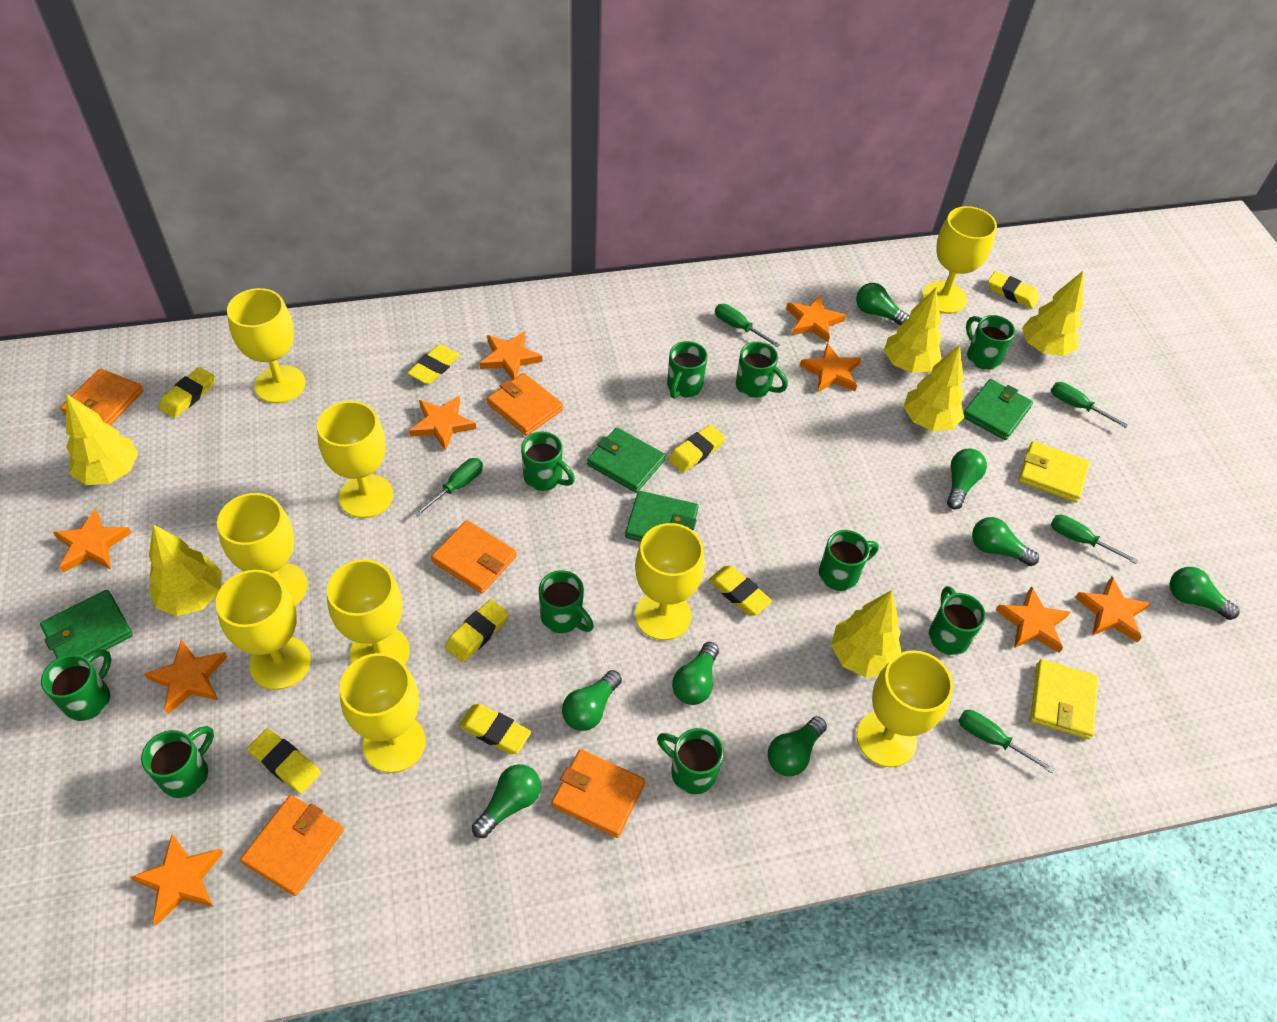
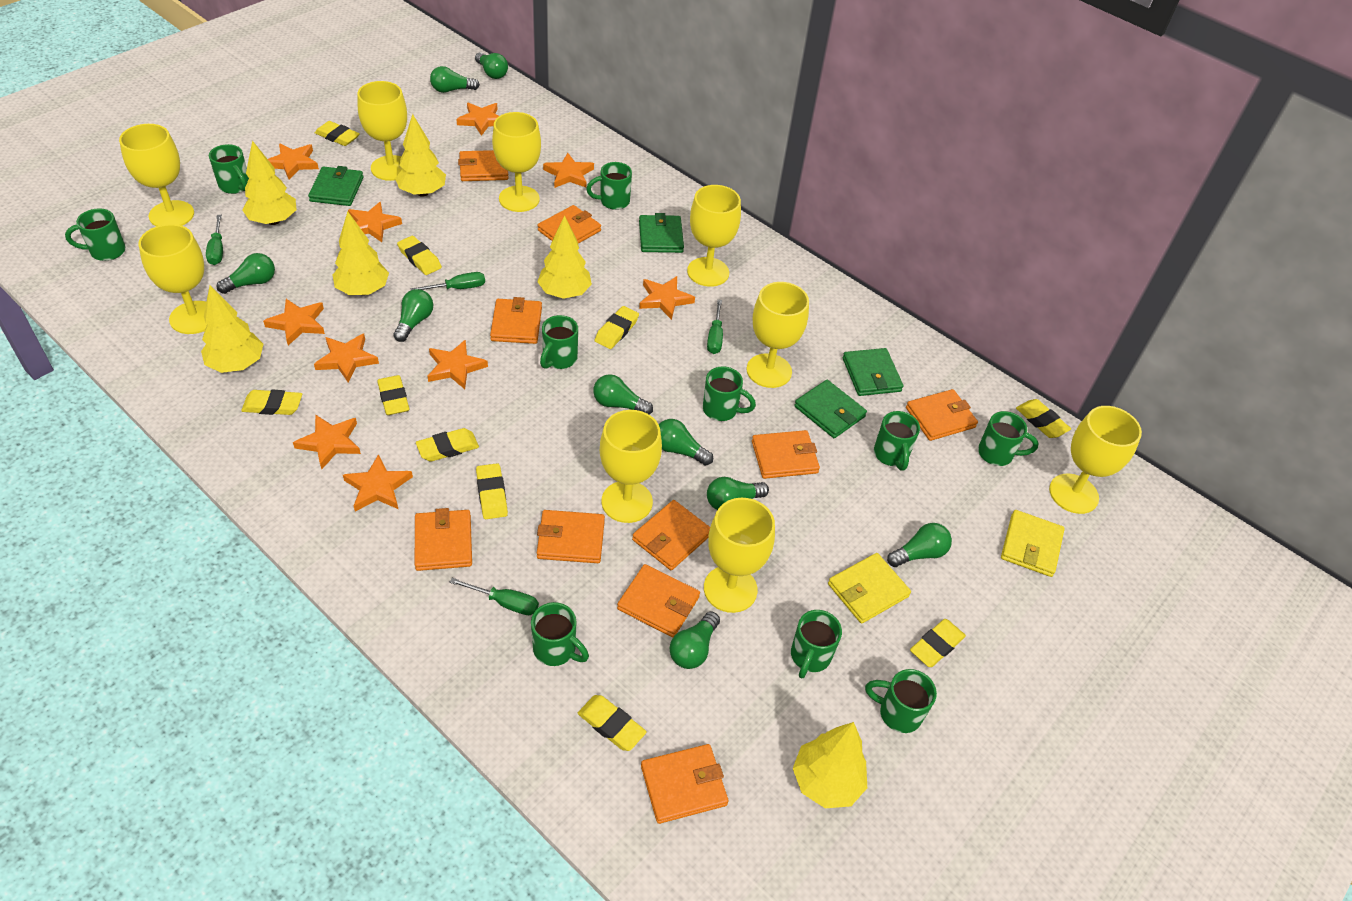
green light bulb: [472,764,541,838] [562,670,622,731] [672,642,719,705] [768,716,827,776] [856,283,910,325] [947,448,987,509] [972,517,1039,566] [1170,567,1240,620] = 8 -> [216,253,275,294] [393,289,433,342] [430,66,480,93] [475,52,508,79] [593,374,653,414] [659,419,713,466] [669,611,720,669] [707,477,769,510] [887,523,952,567] = 9
green screwdriver: [414,458,483,516] [715,304,780,348] [958,710,1055,773] [1051,382,1128,428] [1051,515,1138,564] = 5 -> [206,215,223,265] [410,272,485,290] [450,578,539,615] [707,300,723,354] = 4
orange star: [53,509,131,573] [130,834,223,925] [144,639,227,714] [409,396,476,451] [480,331,542,380] [786,295,846,343] [800,343,861,392] [996,586,1070,653] [1075,577,1151,643] = 9 -> [263,299,325,345] [268,144,319,180] [293,414,361,469] [314,334,379,382] [343,454,413,512] [348,202,402,242] [427,340,488,389] [456,103,499,136] [543,153,594,188] [639,276,695,320] = 10
orange wallet: [60,368,143,426] [240,795,344,896] [431,520,517,594] [487,373,563,436] [551,749,645,838] = 5 -> [415,508,472,571] [458,150,509,181] [490,297,542,344] [537,510,605,563] [538,205,601,244] [617,564,700,637] [632,500,710,570] [641,744,729,824] [752,430,820,479] [906,389,978,441] = 10
yellow eraser: [159,367,215,418] [247,728,321,794] [407,344,460,384] [445,599,509,662] [459,704,531,754] [668,425,725,473] [708,566,772,615] [988,271,1040,309] = 8 -> [241,390,302,415] [315,121,360,146] [377,375,409,415] [397,236,442,275] [416,428,479,462] [476,463,508,519] [578,695,647,751] [595,306,639,349] [910,619,966,667] [1016,399,1071,438] = 10

